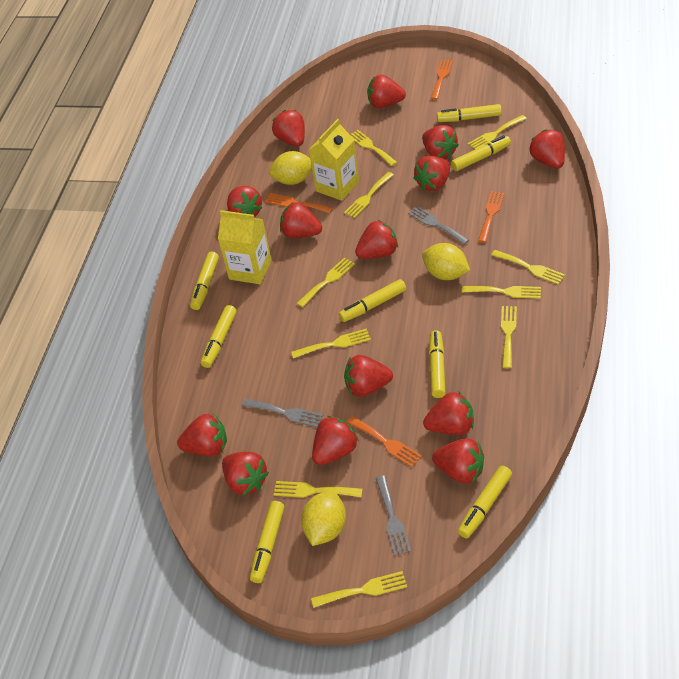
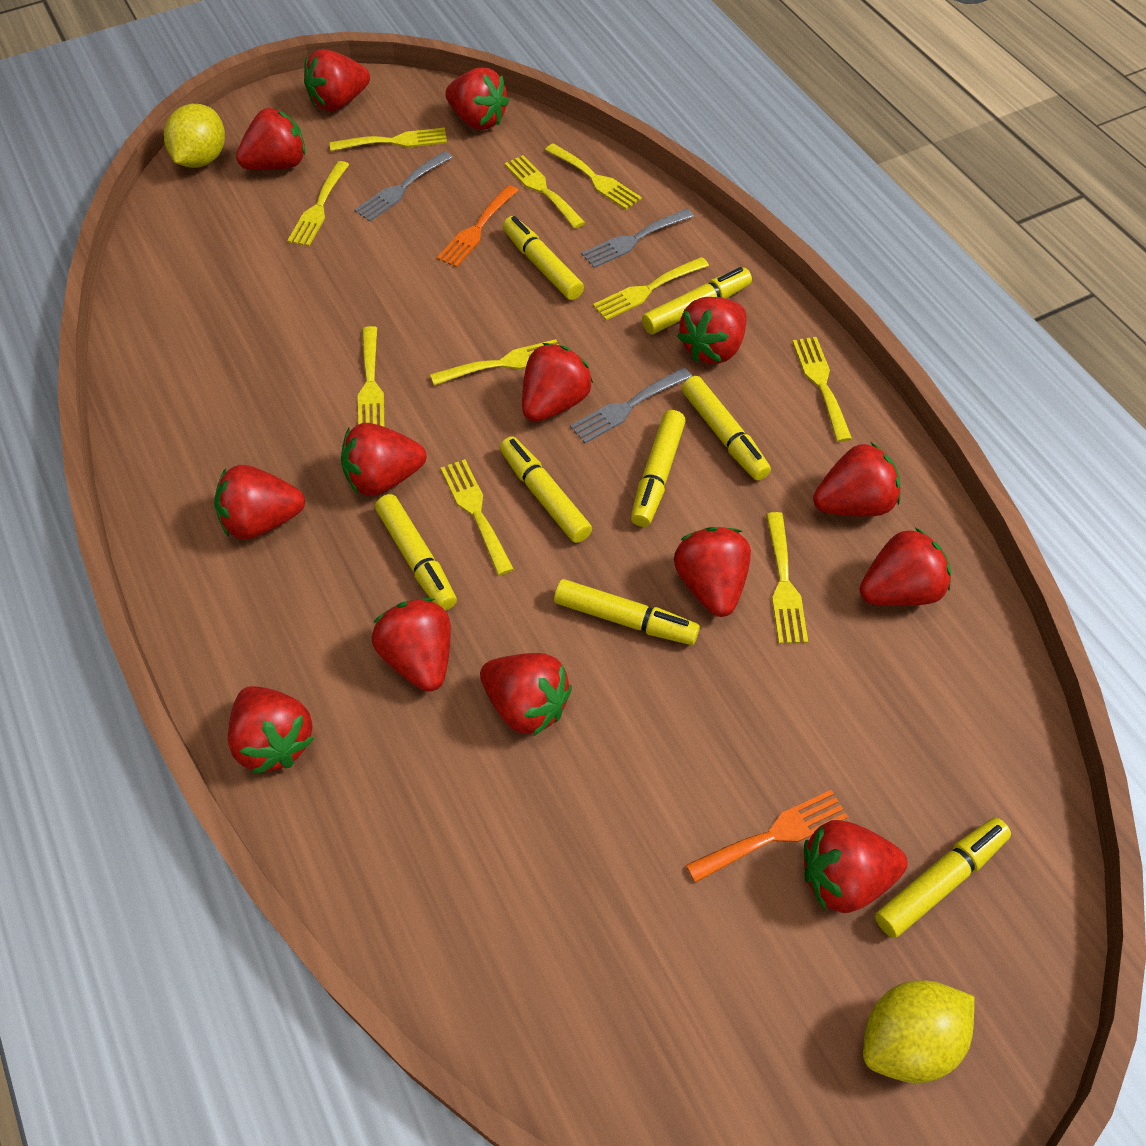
orange fork: [265,193,333,213] [347,416,422,467] [431,60,453,100] [478,191,504,243] = 4 -> [437,185,518,267] [686,790,848,883] = 2
yellow carton: [218,210,272,284] [309,119,359,201] = 2 -> none = 0
yellow lemon: [269,151,312,185] [301,491,346,546] [422,243,470,280] = 3 -> [164,104,225,168] [863,980,975,1083] = 2

